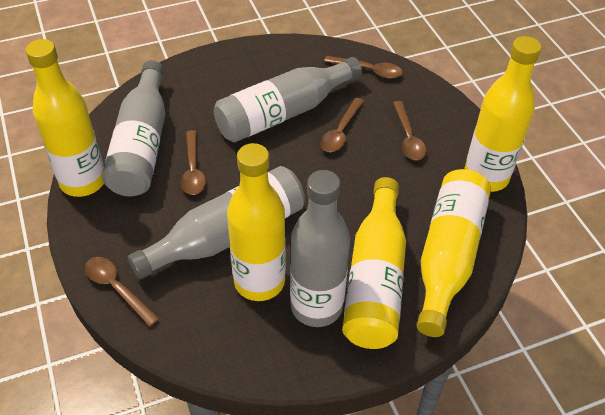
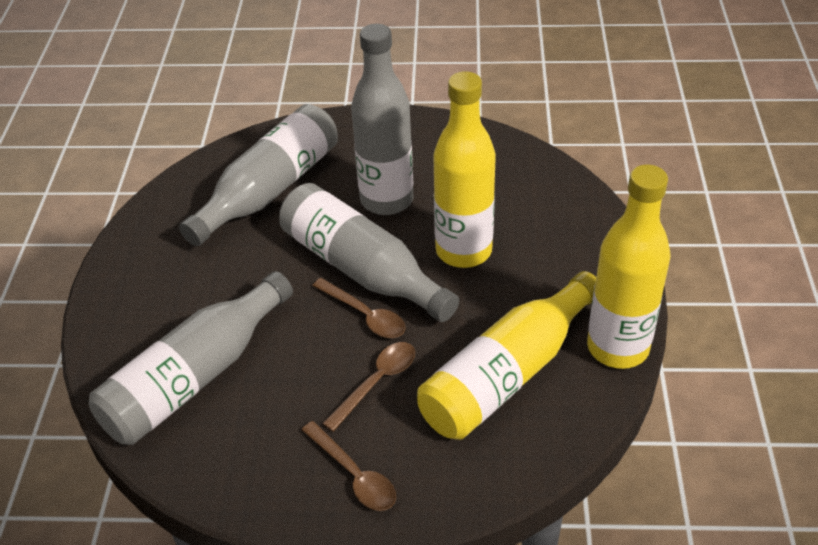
brown spoon: [85,257,159,327] [181,130,206,195] [321,98,364,152] [324,56,403,79] [393,101,426,160] = 5 -> [302,421,396,511] [312,278,406,338] [322,342,415,432] = 3
yellow bottle: [26,39,104,197] [227,143,286,301] [342,177,406,349] [417,169,491,337] [464,36,541,192] = 5 -> [417,271,596,440] [433,71,496,268] [587,165,670,369] = 3

